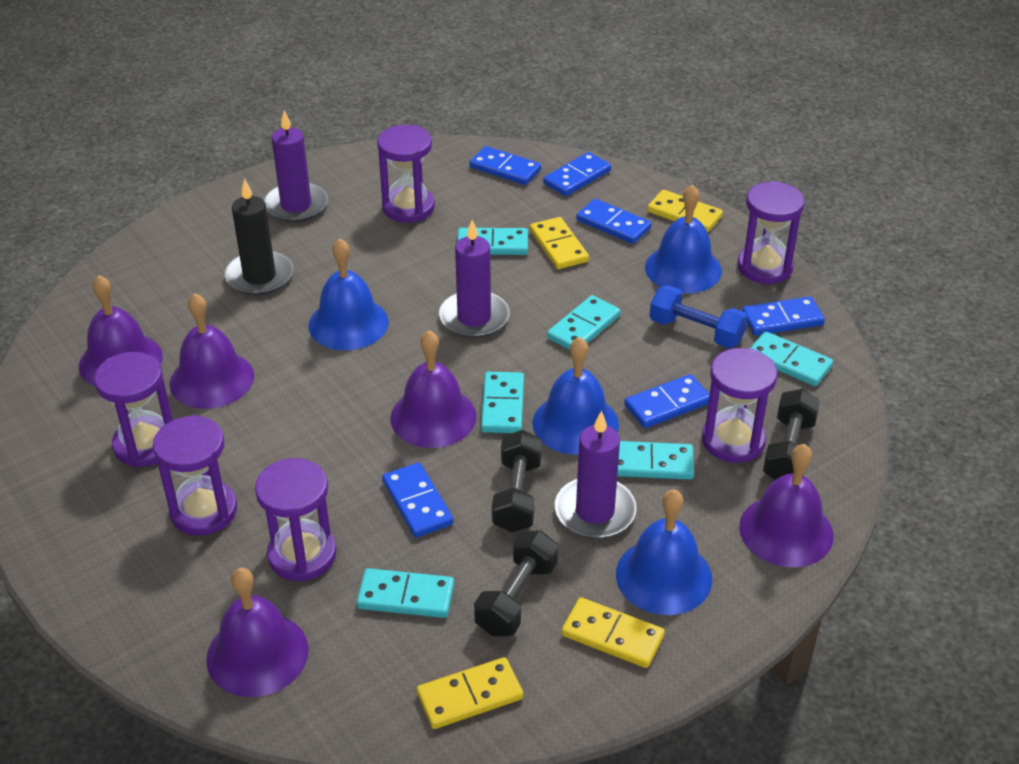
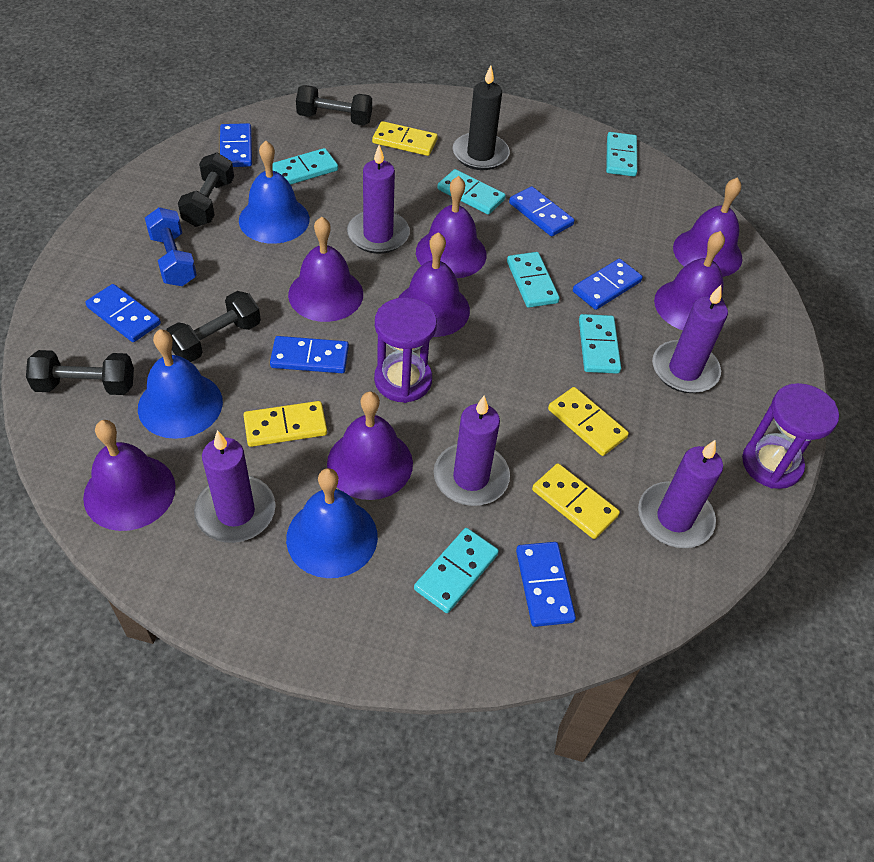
black dumbbell: [474,530,558,636] [492,430,542,532] [763,389,820,480] = 3 -> [26,350,134,395] [166,291,261,362] [178,153,234,227] [296,85,372,126] = 4
blue bell: [308,238,389,350] [532,337,619,455] [616,489,712,615] [645,184,722,293] = 4 -> [138,329,223,439] [239,141,310,244] [286,468,378,578] = 3
purple bell: [79,275,163,386] [170,293,254,409] [206,568,309,697] [390,330,477,448] [739,444,834,567] = 5 -> [83,420,176,531] [288,217,363,322] [327,391,413,500] [398,232,470,337] [416,176,487,278] [654,231,726,330] [673,177,743,277] = 7
purple candle: [264,110,328,223] [439,220,510,338] [555,410,637,539] = 3 -> [194,430,275,543] [347,145,410,254] [434,395,510,506] [638,440,723,548] [652,285,728,393] = 5
purple hourglass: [94,352,173,467] [153,415,237,536] [255,458,337,581] [377,125,435,223] [702,348,778,463] [737,181,805,284] = 6 -> [374,297,437,403] [742,383,839,489] = 2

